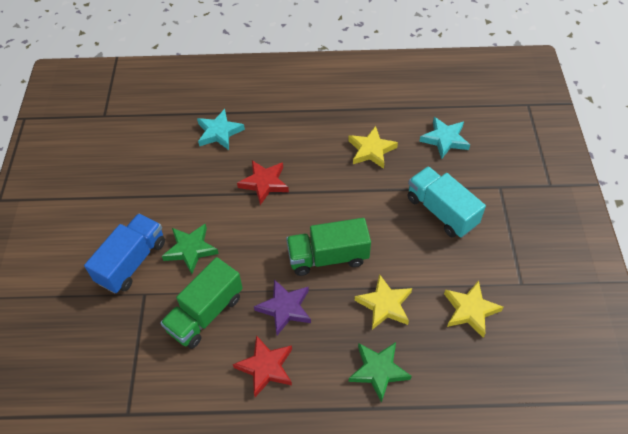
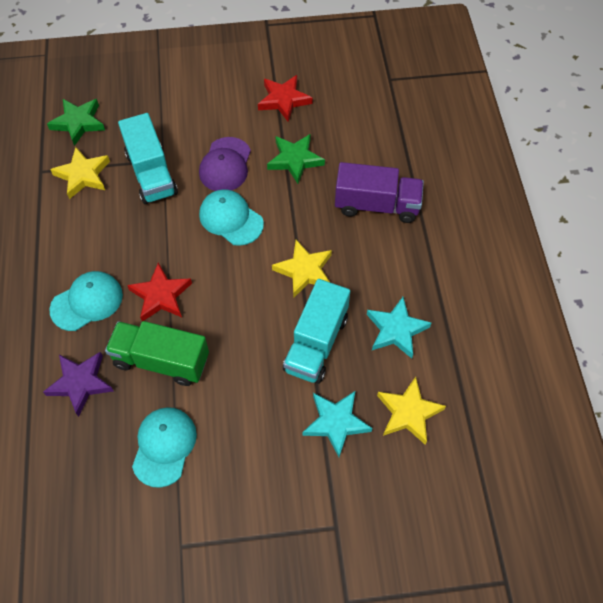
blue truck: [84,213,165,293] = 1 -> none = 0
green truck: [160,257,243,349] [286,218,371,276] = 2 -> [105,321,209,386] = 1
purple cap: none = 0 -> [199,137,251,191] = 1
purple truck: none = 0 -> [335,162,424,223] = 1
turquoise cap: none = 0 -> [49,271,123,331] [132,407,197,488] [199,189,264,246] = 3
turquoise truck: [407,166,486,238] = 1 -> [118,113,178,204] [283,279,350,384] = 2

